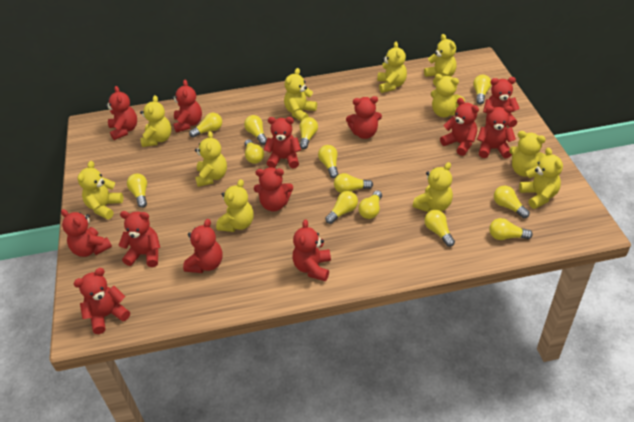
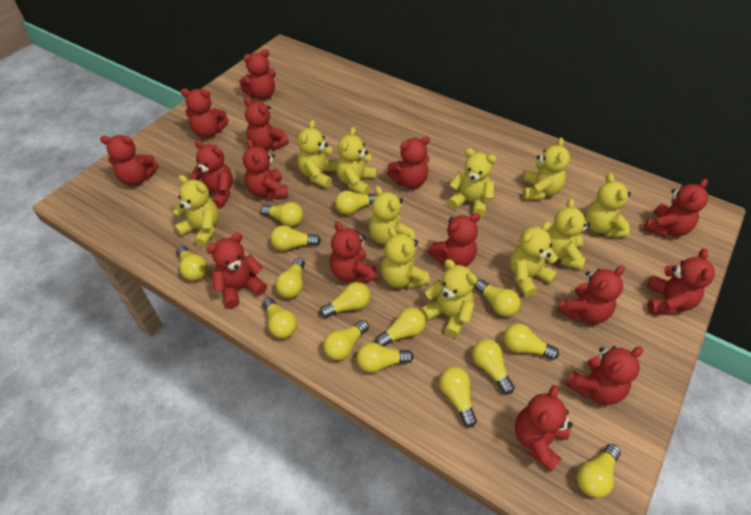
red teddy bear: [61,209,112,257] [73,268,130,334] [105,86,137,140] [118,211,160,267] [172,80,202,133] [183,219,223,273] [254,167,293,212] [264,117,301,168] [293,219,331,281] [346,96,382,139] [440,98,479,156] [477,106,516,158] [483,77,520,127] = 13 -> [100,135,159,186] [181,89,228,138] [190,140,233,209] [206,233,267,308] [239,49,276,100] [243,139,288,199] [244,97,289,150] [330,221,378,283] [387,136,430,189] [427,213,481,267] [515,385,573,472] [557,266,625,324] [565,346,643,405] [644,179,708,237] [647,249,715,314] = 15
yellow light bulb: [127,174,147,208] [189,113,222,138] [244,115,267,145] [245,139,264,164] [300,117,318,149] [318,145,339,178] [325,191,358,224] [334,173,373,193] [358,190,382,219] [424,210,455,247] [473,75,491,104] [489,218,533,240] [494,185,530,218] = 13 -> [176,246,207,281] [261,202,303,227] [262,297,297,339] [270,226,321,251] [276,257,305,298] [320,282,370,318] [323,320,369,360] [335,191,377,215] [357,342,414,373] [375,308,426,346] [439,367,477,427] [472,339,515,394] [475,279,521,317] [504,323,559,360] [577,444,621,498] = 15

